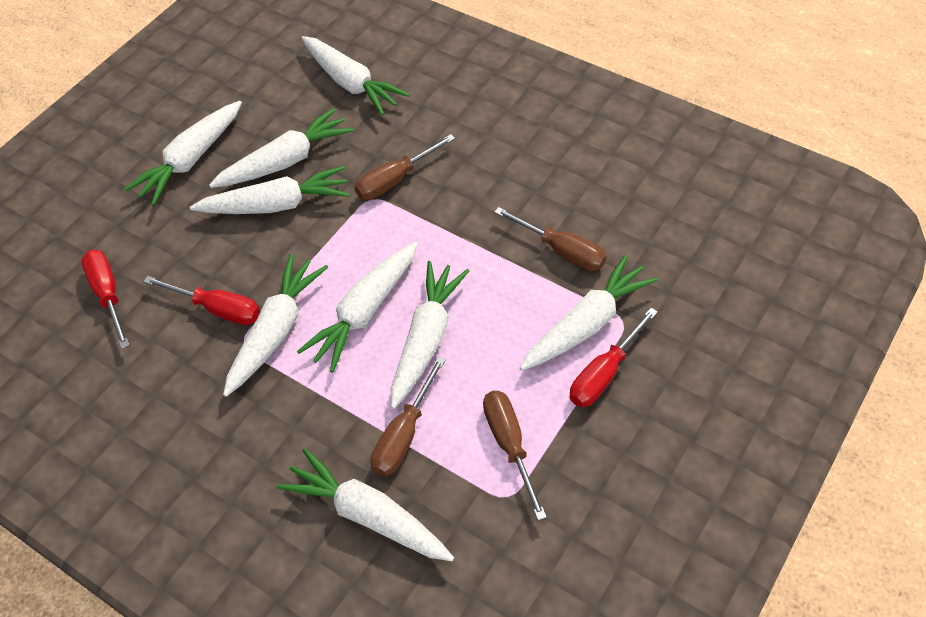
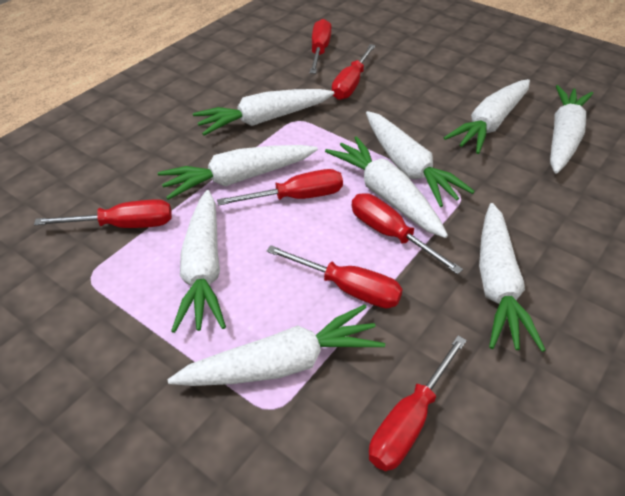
brown screwdriver: [354,134,455,200] [371,356,446,476] [483,391,547,520] [494,207,606,271] = 4 -> none = 0
red screwdriver: [81,250,130,349] [143,276,260,325] [570,308,658,407] = 3 -> [34,199,172,228] [217,169,343,205] [266,245,403,308] [310,19,332,74] [332,44,376,100] [351,193,463,275] [369,336,467,471] = 7

